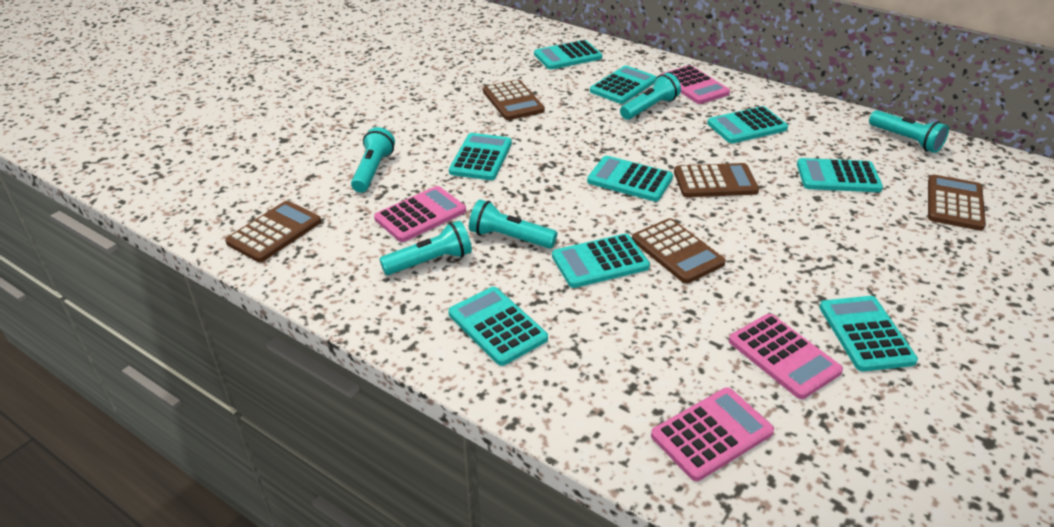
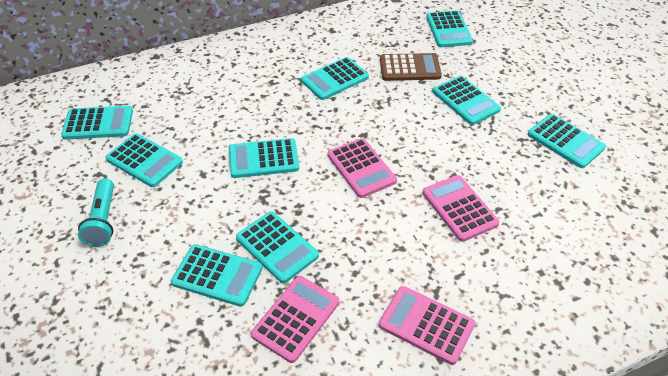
brown calculator: [225,201,321,262] [483,80,545,120] [632,218,726,284] [674,163,759,197] [928,175,986,231] = 5 -> [380,53,442,81] = 1
turquoise flashlight: [351,127,395,192] [379,220,472,275] [469,199,557,249] [620,73,681,120] [869,110,949,153] = 5 -> [78,178,114,247] = 1

